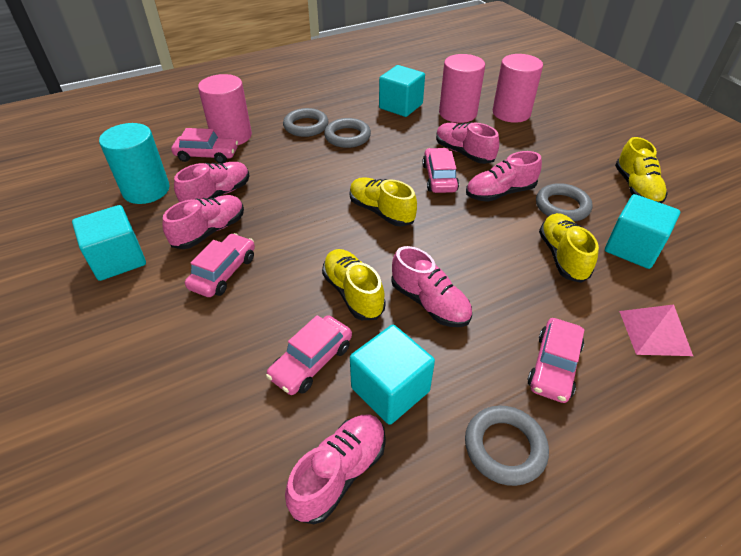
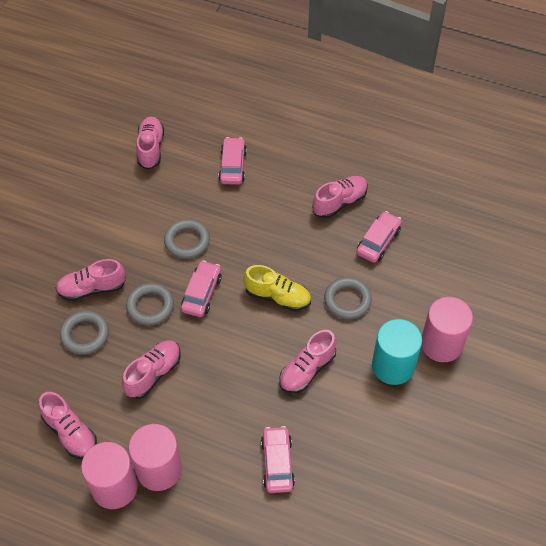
pink car: [171,128,238,163] [185,233,255,297] [266,315,352,395] [423,148,459,193] [527,318,584,403] = 5 -> [181,260,222,317] [218,137,247,185] [261,426,295,493] [357,211,402,263] = 4
pink pyramid: [619,304,693,356] = 1 -> none = 0
turquoise cube: [72,205,146,281] [350,325,435,425] [379,65,425,117] [605,194,680,269] = 4 -> none = 0
yellow shoe: [322,249,386,320] [350,177,417,227] [539,213,599,283] [615,137,668,203] = 4 -> [243,265,311,311] = 1

